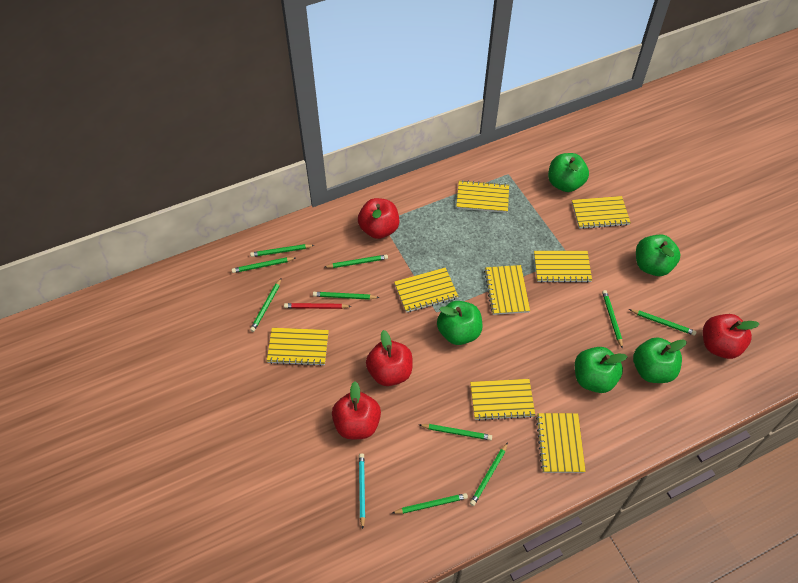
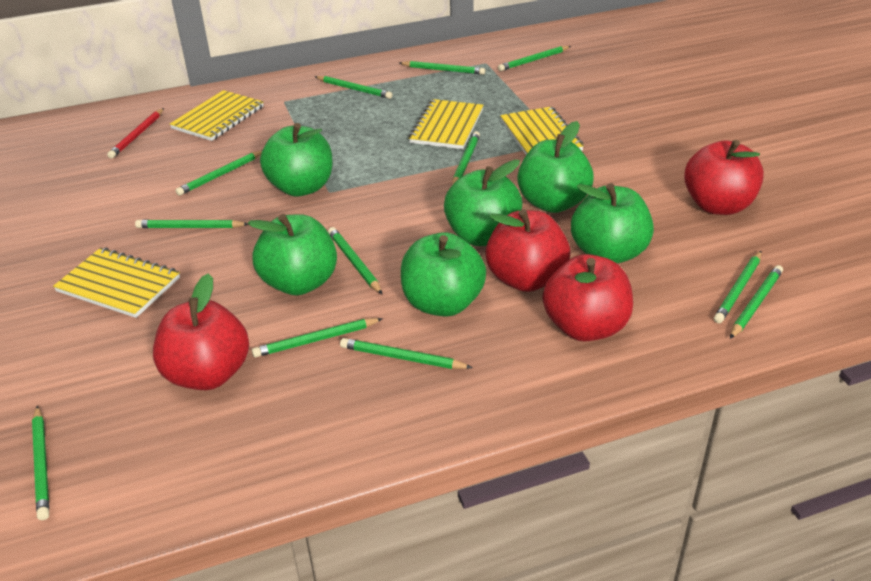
green apple: [437,301,482,345] [548,153,589,192] [575,347,628,393] [633,338,687,383] [636,235,680,276] = 5 -> [247,214,337,296] [260,123,332,196] [401,232,486,317] [444,160,522,246] [517,121,594,213] [571,183,654,264] = 6
green pencil: [231,257,295,273] [250,244,314,257] [250,279,281,332] [313,292,380,300] [325,255,388,268] [392,493,468,514] [420,424,492,440] [470,442,508,506] [602,290,623,349] [629,309,697,336] = 10 -> [32,406,49,520] [135,220,249,228] [175,150,263,196] [252,318,383,358] [315,76,393,99] [328,227,383,295] [340,338,473,369] [399,61,485,75] [452,131,480,185] [498,46,571,71] [714,251,762,323] [730,265,783,339] = 12
turquoise pencil: [359,453,365,529] = 1 -> none = 0
yellow notebook: [267,328,329,366] [394,267,458,313] [456,180,509,213] [470,379,535,421] [484,265,530,315] [534,251,592,283] [536,413,586,473] [572,196,631,229] = 8 -> [53,248,180,318] [170,90,263,141] [408,99,484,149] [500,107,584,155] = 4

